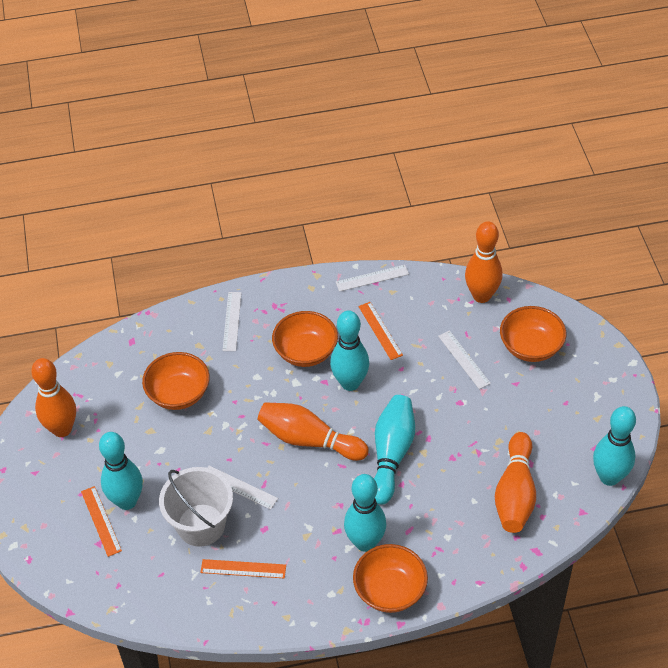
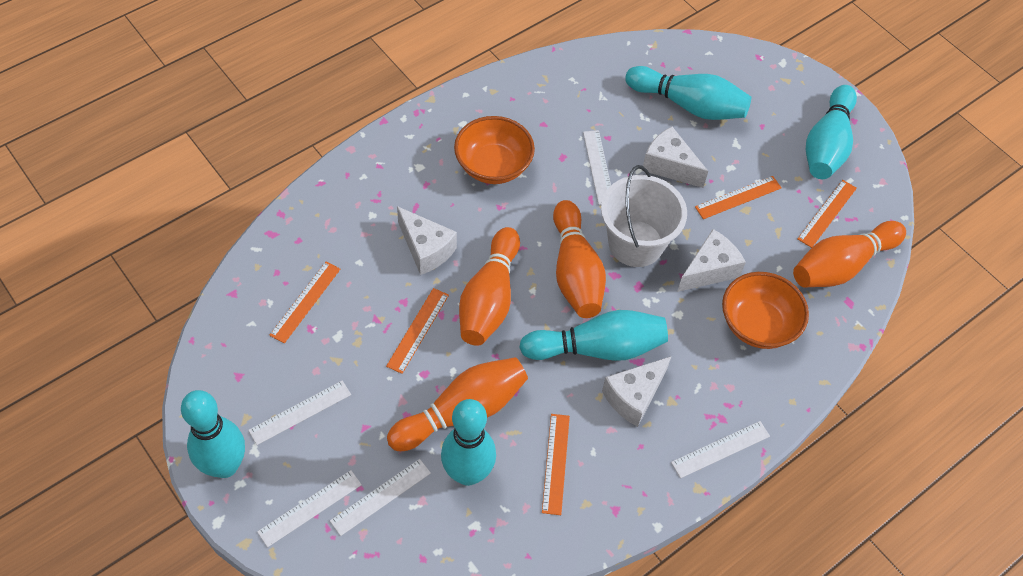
orange bowl: [142,352,210,410] [272,311,338,367] [353,544,428,613] [500,306,566,362] = 4 -> [454,116,535,184] [722,272,809,349] = 2
orange ruler: [81,486,122,557] [200,559,286,578] [358,302,403,360] = 3 -> [269,262,340,343] [386,288,449,374] [542,414,570,515] [695,176,782,219] [798,180,857,248] = 5
white cheese: none = 0 -> [397,206,457,275] [602,356,672,427] [642,127,708,188] [677,229,746,292] = 4
white ruler: [207,466,278,510] [222,292,242,351] [336,265,409,292] [438,330,491,389] = 4 -> [248,380,351,445] [257,470,362,547] [330,459,431,536] [583,130,611,205] [671,421,770,478] = 5

